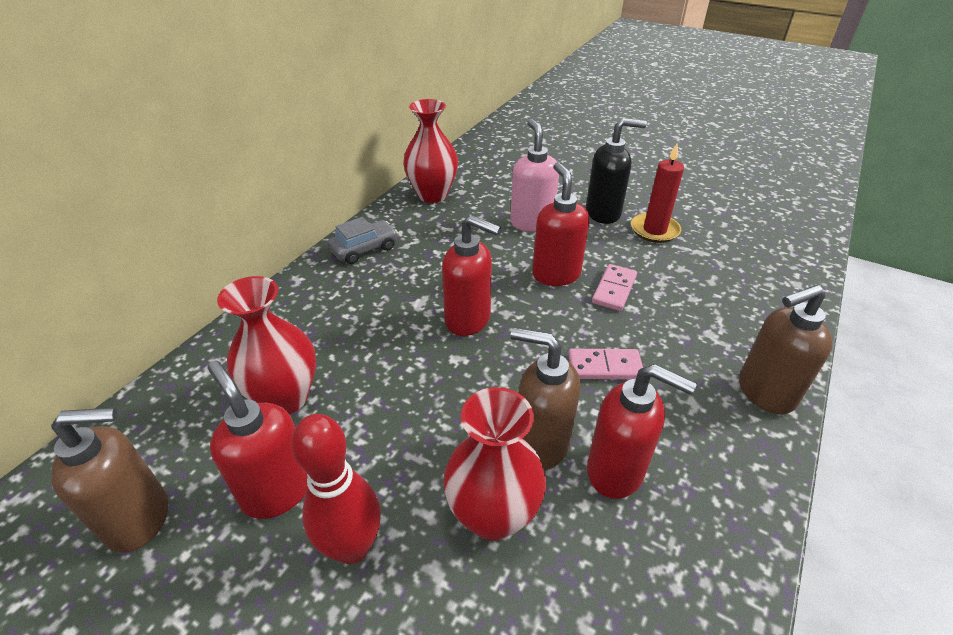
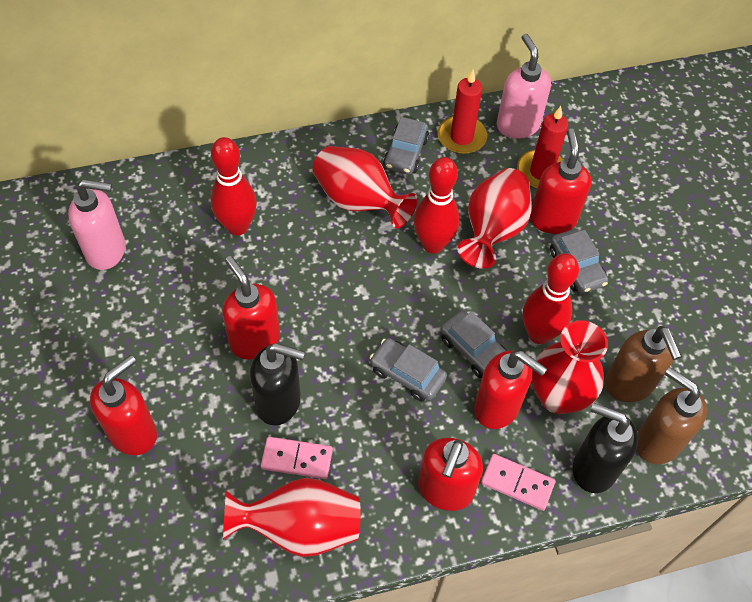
black soap dispenser: [586,118,647,224] = 1 -> [250,343,305,425] [573,403,638,493] = 2
brown soap dispenser: [51,408,168,553] [511,327,580,470] [739,285,833,415] = 3 -> [604,326,682,402] [637,367,707,464] = 2
grey car: [328,217,398,264] = 1 -> [370,338,447,402] [383,117,429,175] [440,311,507,378] [550,229,608,293] = 4
pink soap dispenser: [510,119,559,232] = 1 -> [68,180,126,270] [497,34,551,139] = 2
red bowling pin: [291,414,381,564] = 1 -> [210,137,257,235] [414,157,460,253] [523,253,579,344] = 3
red candle: [631,143,684,243] = 1 -> [438,70,487,154] [517,106,568,189] = 2
red soap dispenser: [207,361,308,519] [442,215,501,336] [532,162,590,286] [587,364,697,499] = 4 -> [90,355,157,455] [222,256,280,360] [418,438,483,511] [474,351,547,429] [530,128,591,234] = 5
red vase: [217,276,316,414] [403,99,458,203] [443,387,546,541] = 3 -> [223,478,361,557] [312,146,418,229] [457,168,532,269] [532,320,608,414] = 4

